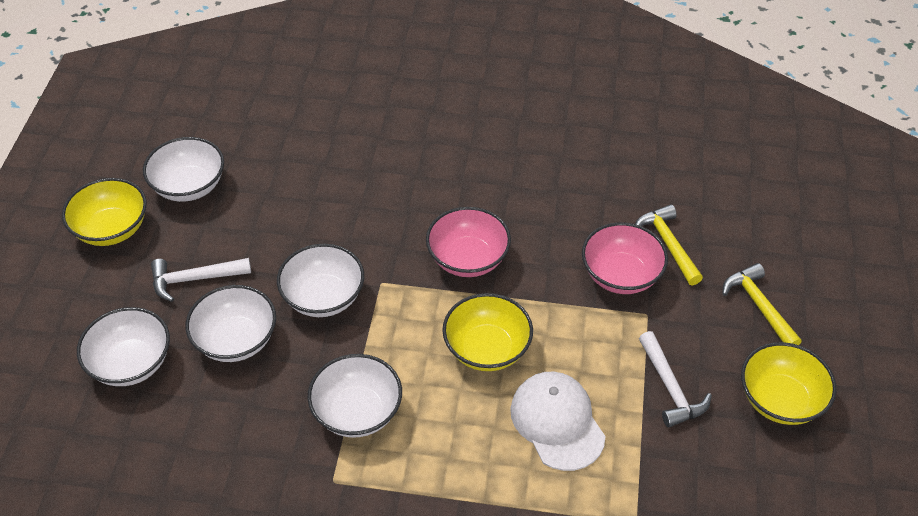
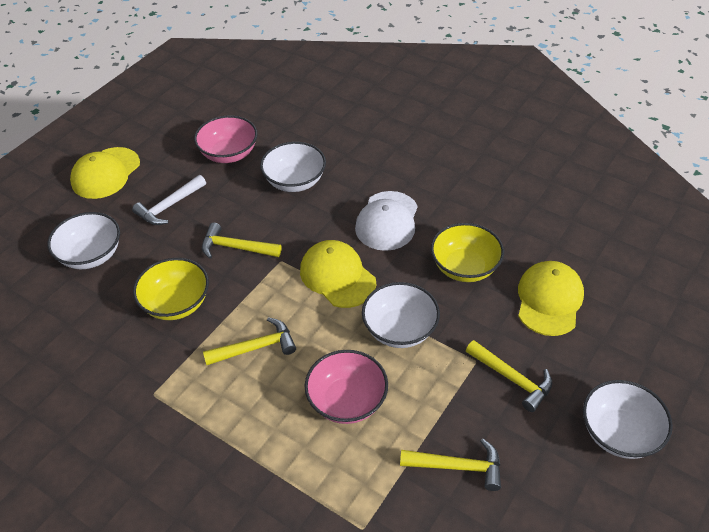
white bowl: [77,307,170,386] [143,137,224,202] [186,285,276,362] [277,244,364,317] [308,354,402,438] = 5 -> [48,212,120,269] [260,142,326,192] [362,282,440,348] [583,380,673,459] = 4
white hammer: [151,258,251,302] [639,331,712,427] = 2 -> [132,175,206,225] = 1
yellow bowl: [62,178,147,246] [442,293,533,371] [741,342,837,425] = 3 -> [133,258,209,320] [431,223,504,282] = 2
yellow cap: none = 0 -> [70,147,140,199] [300,240,376,308] [518,261,584,336] = 3
yellow hammer: [635,204,703,286] [722,263,802,345] = 2 -> [202,223,281,259] [203,317,296,365] [400,438,501,491] [466,340,553,412] = 4

